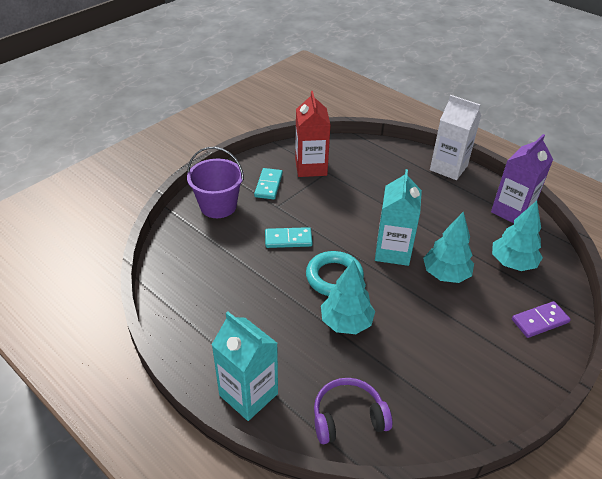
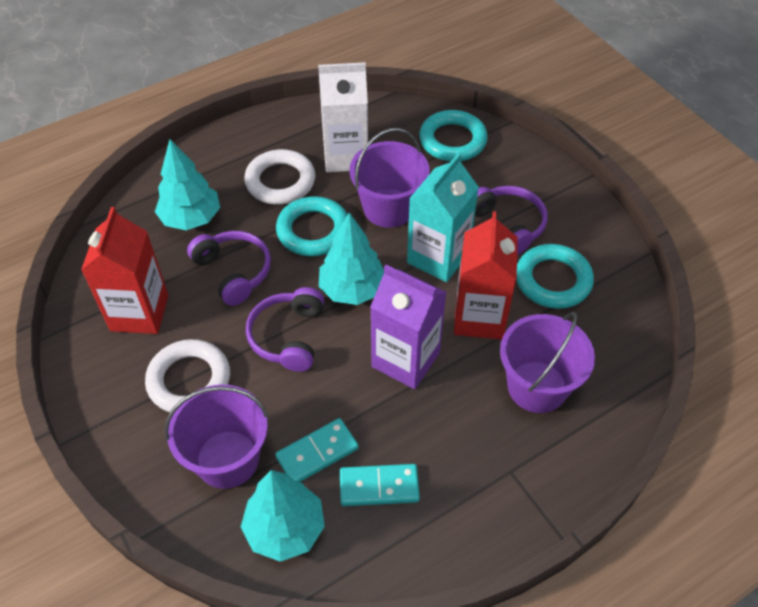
purple bucket: [187,147,244,218] = 1 -> [164,385,269,489] [349,128,429,228] [500,312,595,413] = 3
purple domino: [512,301,571,338] = 1 -> none = 0
purple headphones: [314,378,392,444] = 1 -> [187,231,271,306] [246,287,324,372] [475,186,548,255] = 3
red carton: [295,91,331,177] = 1 -> [81,207,168,334] [454,211,518,339] = 2
turquoise carton: [212,311,278,421] [375,169,422,266] = 2 -> [407,153,479,282] = 1
turquoise ring: [306,251,364,296] = 1 -> [276,196,348,256] [419,110,488,162] [517,244,594,309] = 3
white ring: none = 0 -> [145,339,230,412] [244,149,315,205] = 2

